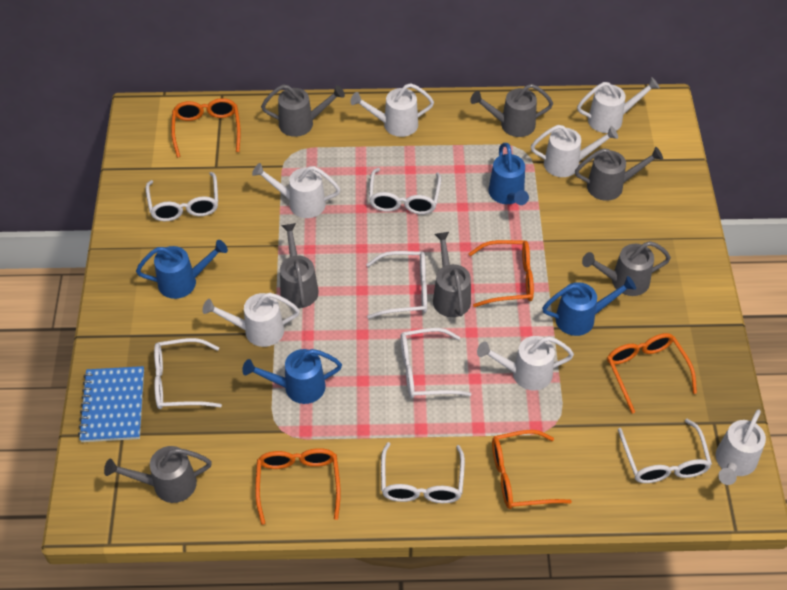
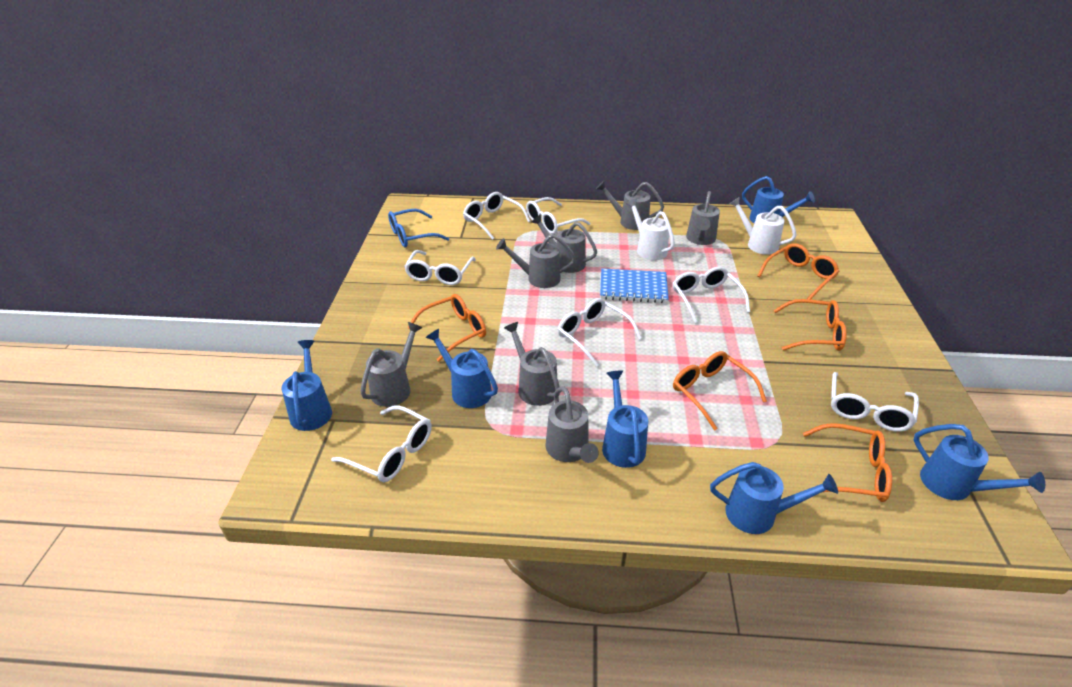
blue glasses: none = 0 -> [388,209,449,247] = 1
blue watering can: [136,240,228,299] [242,349,342,404] [488,143,529,205] [542,276,636,336] = 4 -> [282,340,332,431] [426,329,498,408] [602,370,648,468] [710,462,838,534] [742,176,815,223] [914,424,1045,500] = 6
white watering can: [202,293,300,347] [252,163,340,218] [350,83,434,137] [477,336,574,391] [531,125,618,177] [577,77,660,133] [716,409,766,485] = 7 -> [626,198,675,260] [730,197,797,255] = 2

